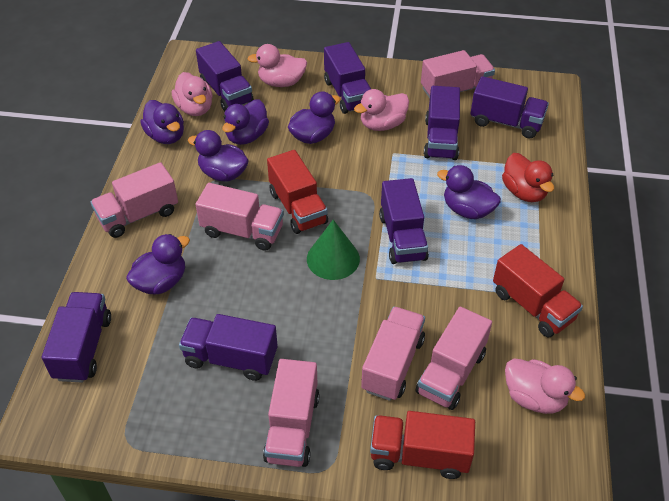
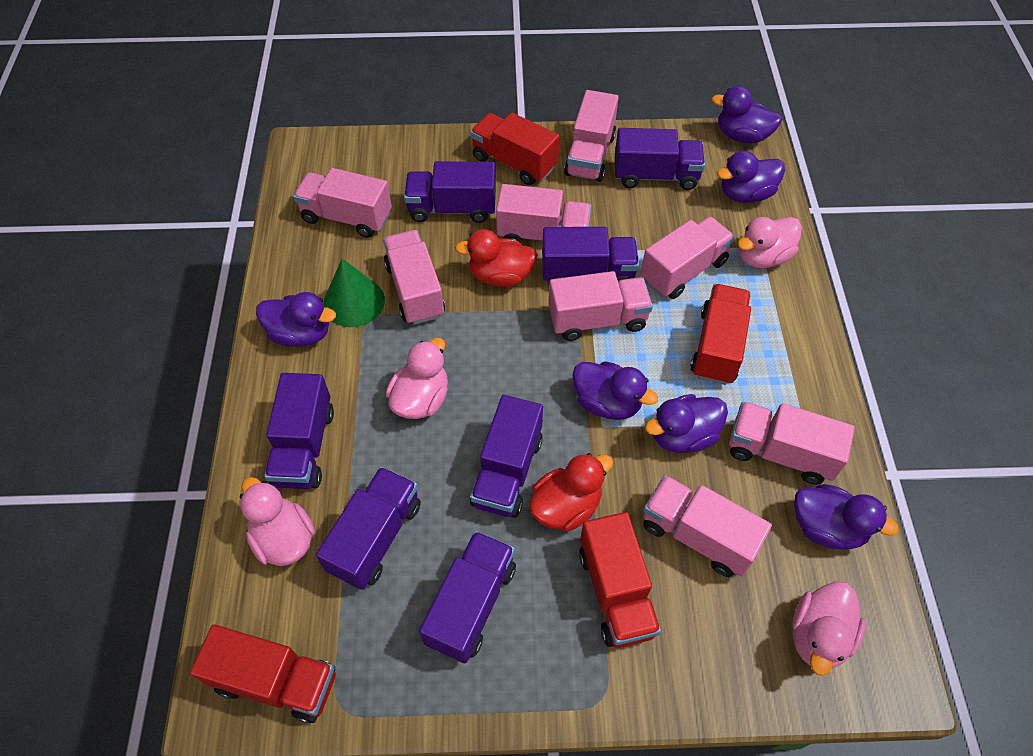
pink truck: [90,162,178,238] [196,183,284,251] [263,359,320,467] [361,306,425,401] [416,307,492,410] [421,50,495,98] = 6 -> [293,168,392,238] [383,230,445,325] [496,184,592,243] [548,271,653,341] [564,90,619,182] [640,216,735,299] [643,475,772,577] [729,402,855,485] = 8
red duck: [502,153,554,202] = 1 -> [455,229,538,287] [529,453,613,532] = 2
red truck: [267,150,328,234] [370,411,475,479] [493,244,583,338] = 3 -> [190,625,336,723] [470,113,560,185] [579,512,661,648] [690,284,751,385] = 4

